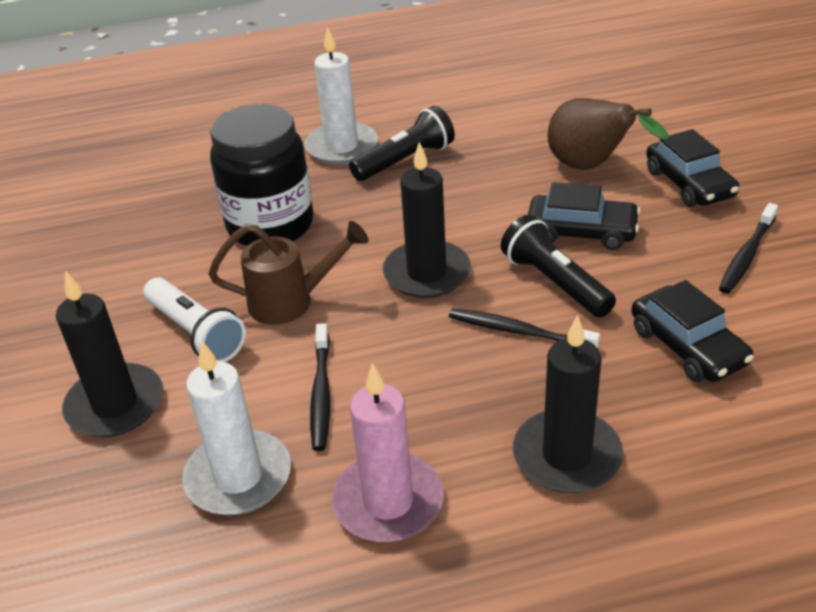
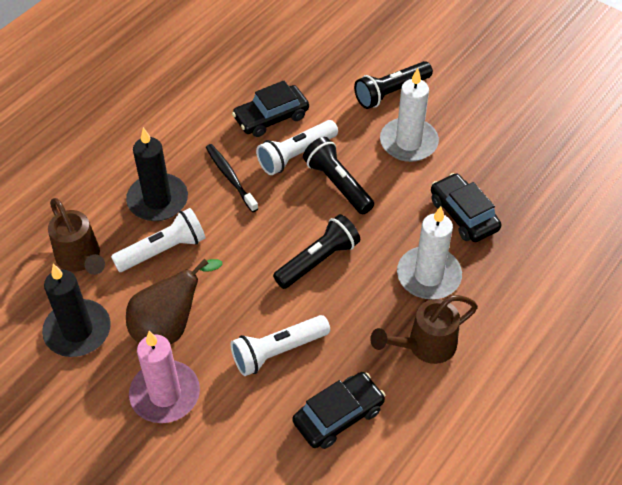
black candle: [56,271,163,437] [383,142,471,298] [513,315,623,493] = 3 -> [42,264,111,357] [126,127,188,221] = 2
black flashlight: [349,106,455,181] [501,215,616,317] = 2 -> [273,214,360,289] [303,137,374,214] [354,61,433,109] = 3
black jar: [210,104,314,246] = 1 -> none = 0
black toothbrush: [310,323,330,451] [449,308,600,348] [719,203,778,294] = 3 -> [206,144,258,212] = 1
brown watering can: [209,221,369,325] = 1 -> [48,198,105,275] [370,295,478,364] = 2
white flashlight: [144,277,246,362] = 1 -> [111,208,205,272] [230,315,330,376] [256,120,338,175] = 3

